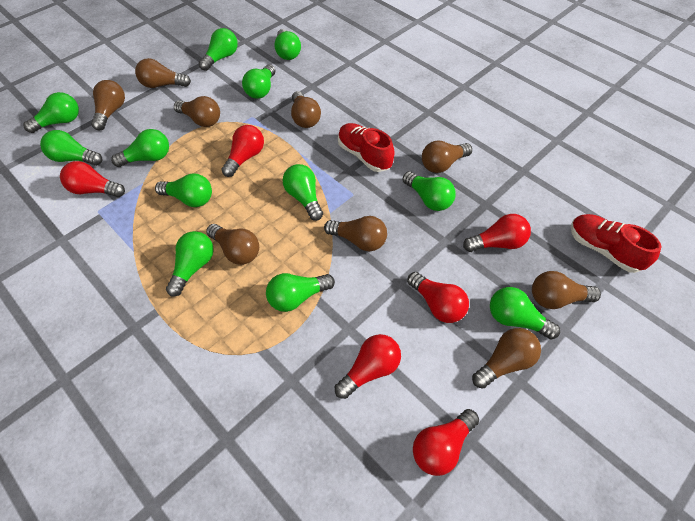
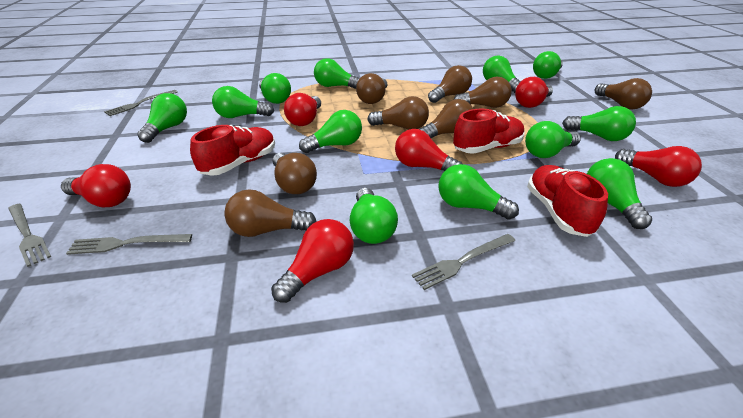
brown light bulb: [91,80,125,130] [135,58,191,88] [174,96,220,127] [206,224,259,265] [291,91,321,128] [324,216,387,251] [422,140,472,173] [472,328,541,389] [532,271,601,309] = 9 -> [224,189,316,237] [273,153,317,194] [356,73,387,104] [367,96,429,130] [420,99,473,138] [428,65,472,103] [454,77,512,108] [595,78,652,110] = 8
grey fork: none = 0 -> [8,204,51,267] [66,234,192,255] [104,90,178,116] [412,234,515,290] = 4
red shoe: [338,123,395,172] [571,214,662,273] = 2 -> [190,125,275,176] [453,108,525,154] [527,165,608,237] = 3

